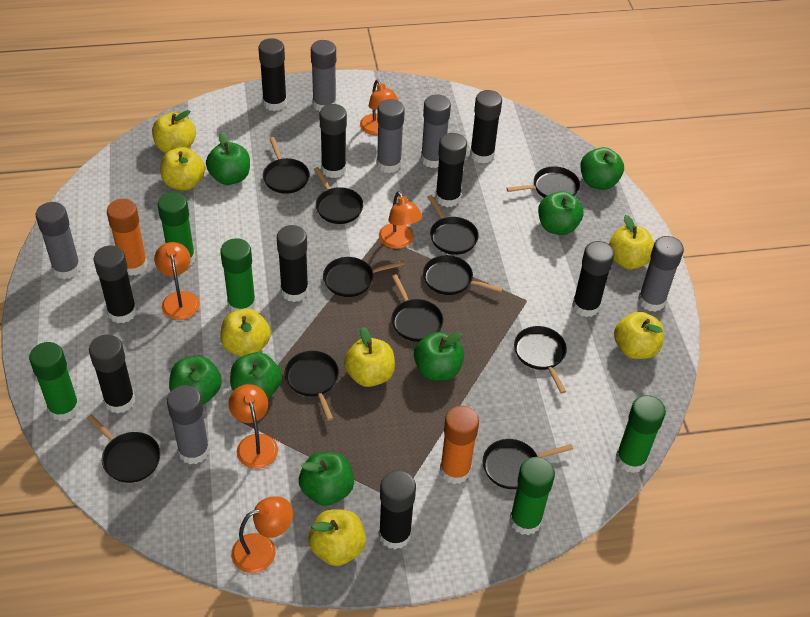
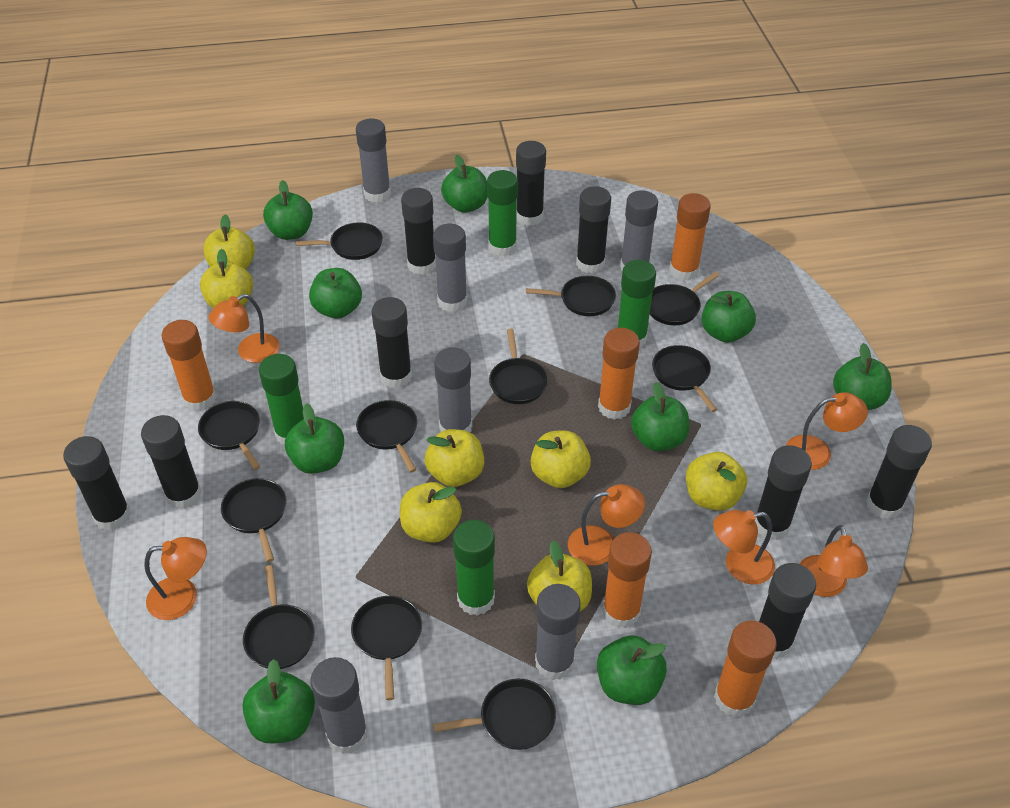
green apple: [169,356,222,405] [206,132,250,185] [230,352,282,399] [299,452,354,506] [414,332,464,381] [538,191,583,235] [580,147,624,190] = 7 -> [242,659,315,744] [263,180,313,240] [285,403,344,474] [309,268,362,319] [441,155,487,213] [597,635,667,705] [631,382,689,451] [702,291,756,343] [833,343,892,410] = 9
green glue stick: [29,342,80,421] [158,192,196,266] [220,238,256,312] [510,457,555,535] [616,395,666,473] = 5 -> [259,354,304,445] [453,520,495,616] [487,170,518,256] [618,260,656,347] = 4
orange glue stick: [107,199,148,276] [440,406,479,484] = 2 -> [161,320,217,411] [598,328,640,420] [603,532,652,628] [669,193,711,281] [714,621,777,717] = 5
orange lamp: [154,242,199,320] [228,384,278,469] [231,496,293,573] [360,79,399,135] [379,191,422,249] = 5 -> [144,537,207,620] [208,294,280,363] [568,484,645,566] [713,510,775,585] [786,392,868,470] [800,525,868,597] = 6

